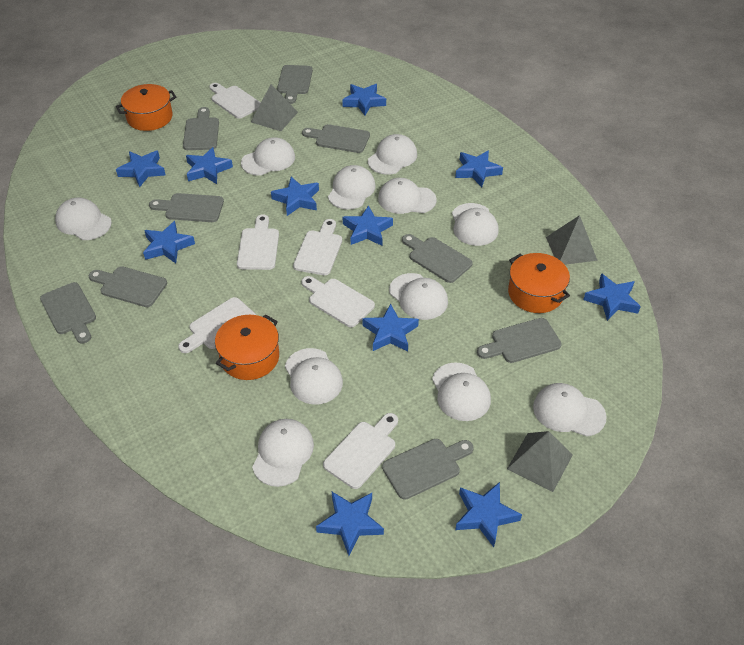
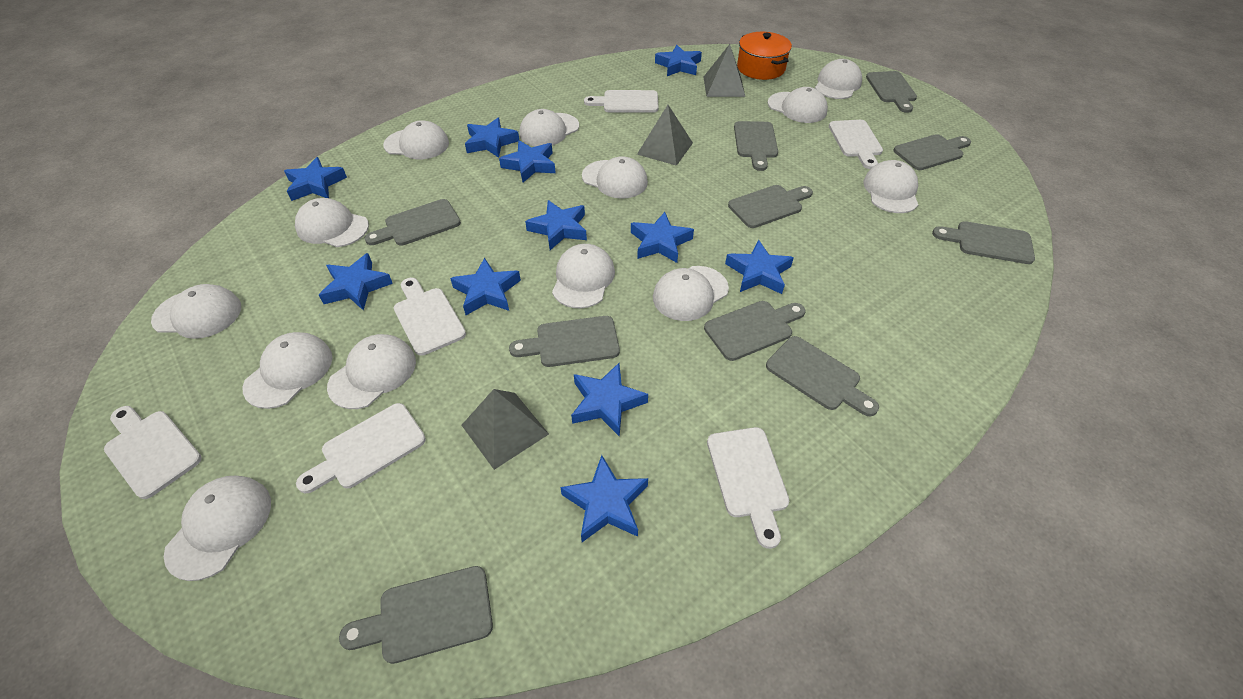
grey cutting board: [40,282,96,343] [89,266,167,307] [149,193,224,222] [183,107,219,150] [277,65,313,104] [302,124,370,153] [382,439,474,500] [402,234,473,283] [477,318,562,363] = 9 -> [339,566,493,664] [365,199,461,246] [509,316,620,367] [704,301,806,361] [728,185,813,228] [734,121,778,171] [766,336,879,416] [866,71,917,113] [894,134,971,170] [932,221,1035,264] = 10
orange pot: [116,84,176,131] [215,314,279,380] [508,253,570,313] = 3 -> [737,32,792,80] = 1
white cap: [55,198,112,240] [241,137,295,176] [252,419,314,487] [285,348,343,404] [328,165,376,209] [368,134,417,175] [378,178,437,214] [389,273,448,320] [432,362,491,421] [452,203,499,246] [533,383,607,437] = 11 -> [151,284,241,339] [164,475,271,581] [242,332,332,409] [295,198,369,247] [327,334,416,409] [383,120,449,159] [519,109,579,146] [552,244,615,308] [582,156,648,199] [653,266,729,321] [768,87,828,123] [815,59,862,99] [863,160,918,213] = 13

